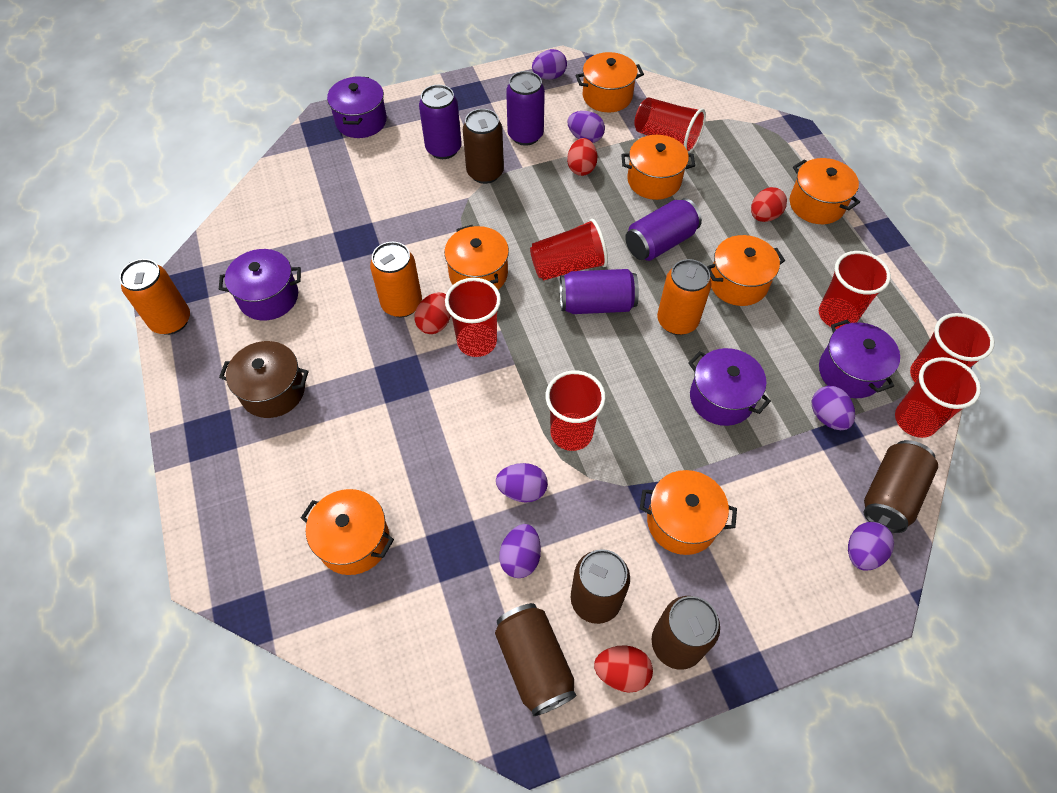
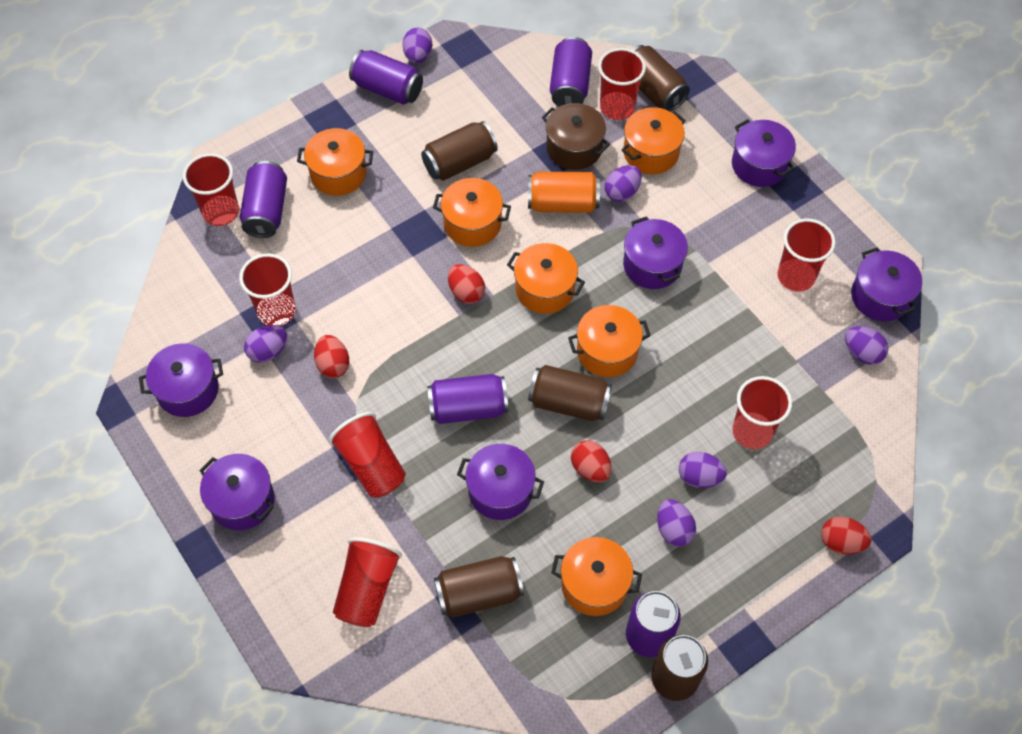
orange can: [119,259,190,335] [370,242,422,317] [657,259,712,335] = 3 -> [528,172,600,213] = 1
orange pot: [301,489,394,575] [444,225,509,290] [576,52,644,112] [621,135,695,200] [640,470,737,555] [707,235,785,306] [790,158,860,224] = 7 -> [297,128,373,196] [433,178,511,247] [507,243,585,314] [551,537,642,616] [568,305,651,377] [622,107,686,174] = 6
purple can: [419,85,462,159] [506,71,545,146] [560,269,639,314] [625,198,702,261] = 4 -> [240,161,287,238] [349,50,423,104] [427,374,508,424] [550,37,592,107] [626,591,681,657] = 5
purple pot: [219,249,301,321] [327,77,387,138] [688,348,771,426] [819,320,900,398] = 4 -> [139,343,223,417] [199,454,275,530] [457,444,544,520] [623,216,688,289] [732,119,796,187] [851,248,922,321] = 6

